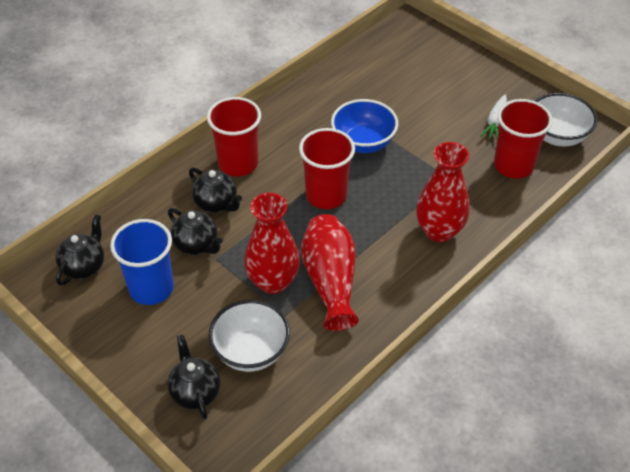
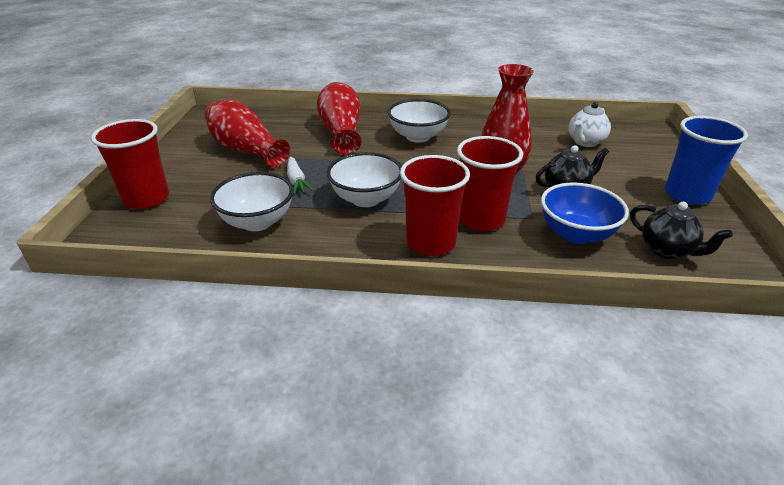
black teapot: [55,214,104,286] [167,334,221,420] [168,208,222,255] [189,168,242,213] = 4 -> [536,145,609,187] [630,202,733,259] = 2
white bowl: [209,300,290,372] [535,93,597,146] = 2 -> [210,172,294,231] [327,152,402,207] [388,99,451,143] = 3
white teapot: none = 0 -> [568,102,611,147] = 1

